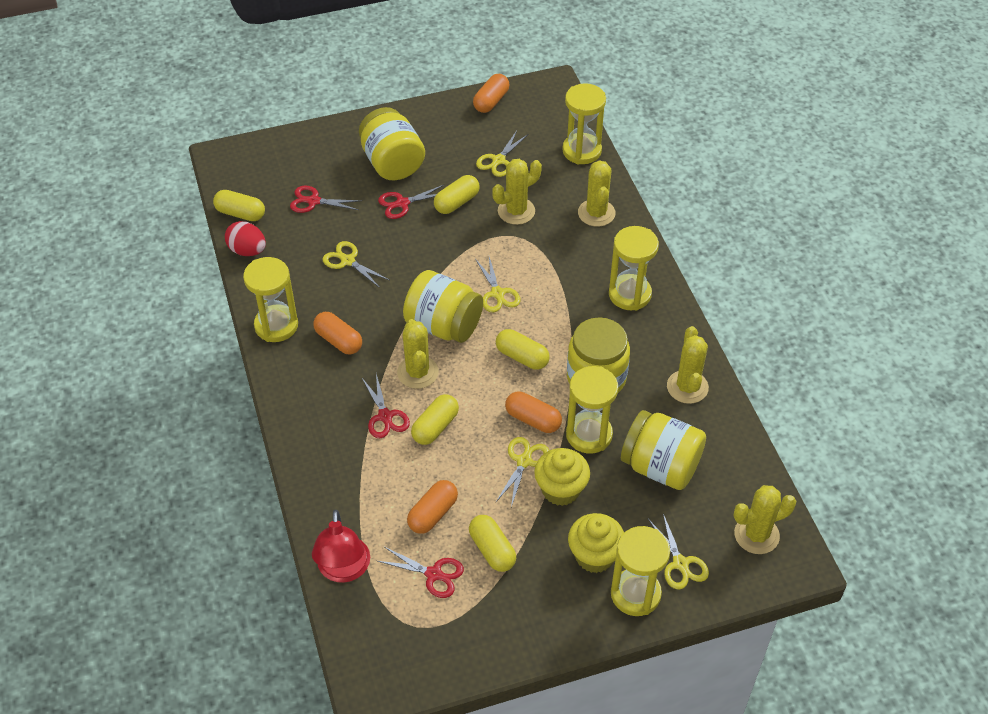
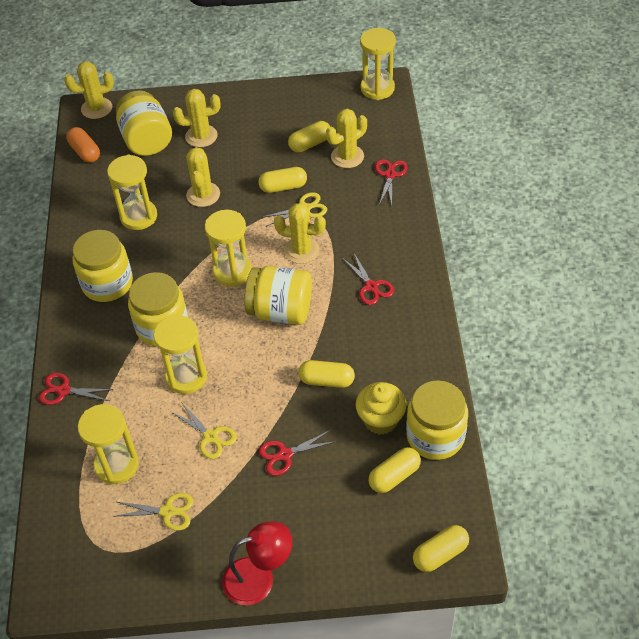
orange capsule: [313,312,362,354] [407,480,458,534] [473,74,509,113] [505,391,562,433] = 4 -> [66,127,100,163] = 1
red egg: [225,221,266,256] = 1 -> none = 0
yellow cupcake: [534,448,590,506] [568,513,624,573] = 2 -> [356,382,407,435] = 1
yellow jar: [359,107,425,180] [403,270,483,343] [567,317,630,394] [621,410,706,490] = 4 -> [73,230,133,302] [116,90,172,156] [128,272,188,346] [244,266,312,325] [406,380,468,460] = 5
yellow scissors: [322,241,389,288] [476,131,528,177] [476,257,520,312] [496,437,549,507] [648,514,709,590] = 5 -> [113,493,193,531] [171,402,237,459] [263,192,327,227] = 3

